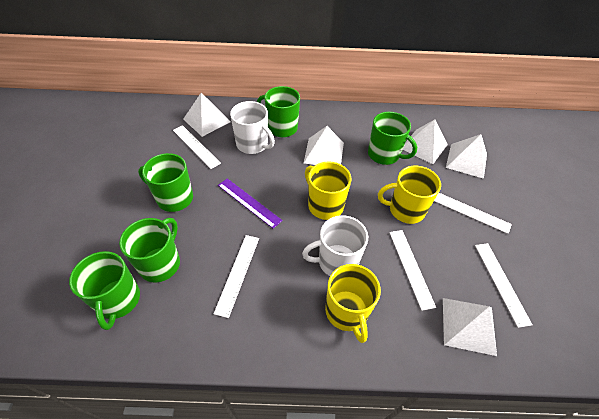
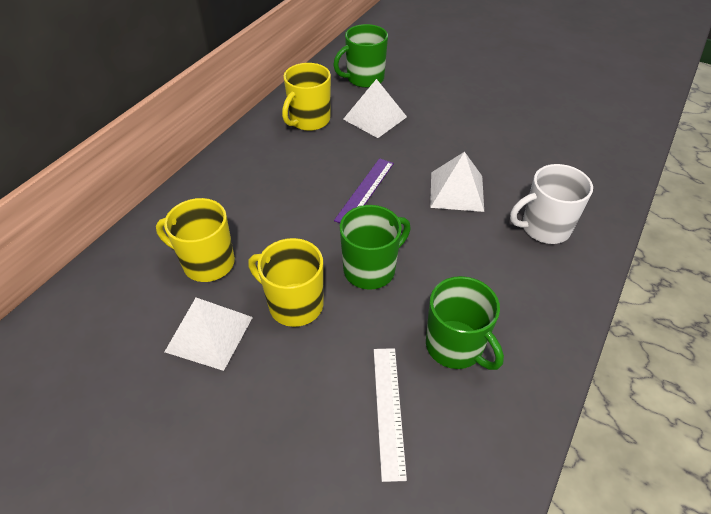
green mug: [69,251,140,330] [119,218,180,283] [138,153,193,212] [257,86,300,137] [368,112,417,165] = 5 -> [333,24,388,88] [340,205,411,290] [426,276,504,370] = 3
white mug: [230,101,275,154] [302,215,368,276] = 2 -> [510,164,593,244] = 1
white pyramid: [183,93,231,137] [304,126,344,165] [403,119,448,164] [443,298,497,356] [446,134,487,179] = 5 -> [165,298,253,371] [343,79,407,138] [430,152,484,212] = 3
white ruler: [173,125,221,169] [214,235,259,318] [389,230,436,311] [434,193,512,234] [475,243,532,328] = 5 -> [374,348,407,482] = 1

